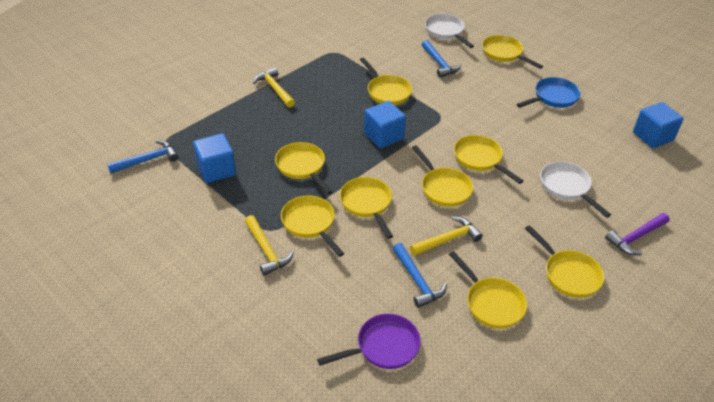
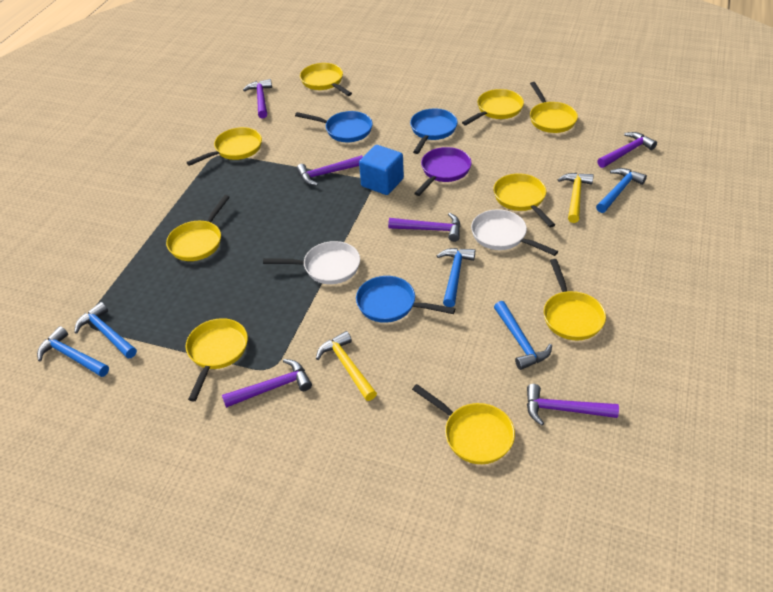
blue cube: [193,133,236,183] [364,101,406,148] [633,102,684,148] = 3 -> [359,145,404,195] = 1
blue hammer: [107,140,178,173] [393,243,447,308] [422,40,461,78] = 3 -> [37,326,109,377] [74,302,137,358] [437,248,475,307] [494,301,552,370] [596,168,647,213] = 5
blue pan: [517,77,580,108] = 1 -> [295,111,373,142] [356,276,455,323] [410,109,458,154] = 3
purple hammer: [605,213,669,255] = 1 -> [222,359,312,408] [243,79,272,118] [296,155,363,186] [388,213,461,242] [527,384,619,425] [597,132,657,168] = 6
yellow hammer: [245,215,294,276] [253,67,295,108] [410,216,483,256] = 3 -> [316,331,377,401] [558,173,594,223] = 2

